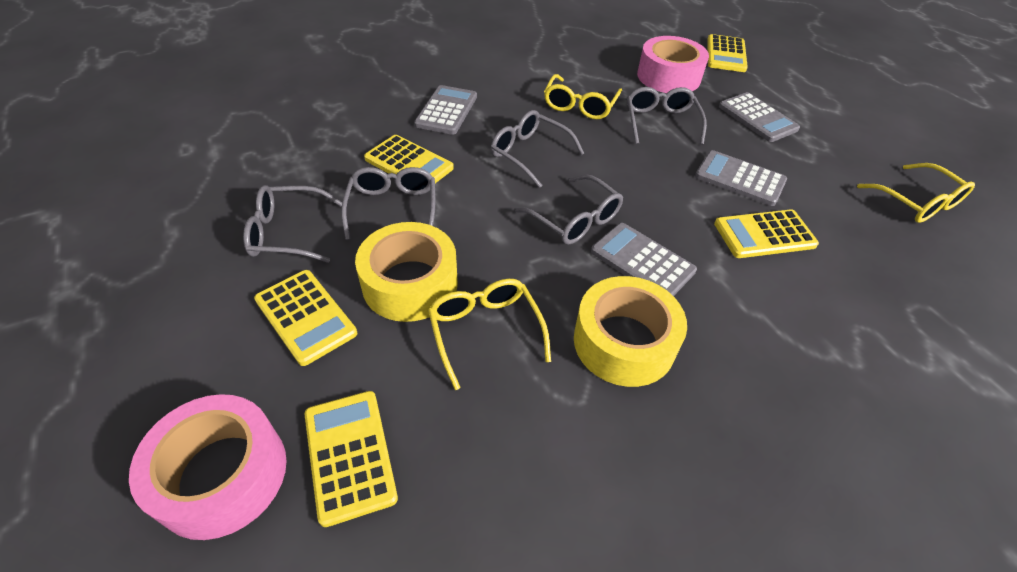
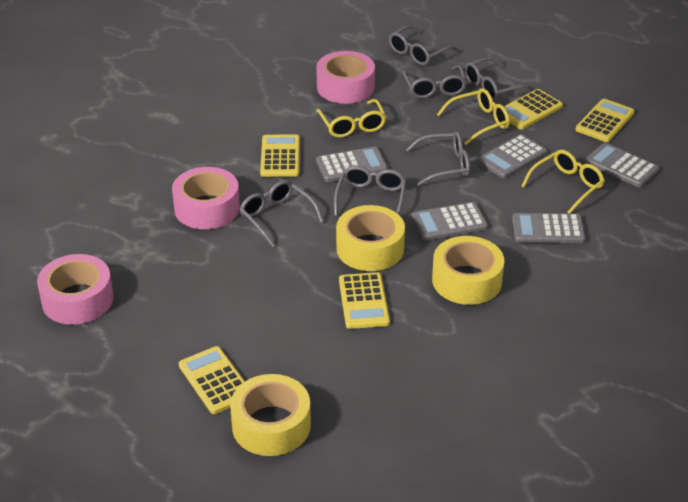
grey calculator: [414,85,477,135] [591,223,697,296] [695,150,787,206] [719,92,800,142] = 4 -> [316,147,388,182] [411,202,488,240] [478,134,547,178] [512,213,586,243] [585,143,659,188] = 5
grey glasses: [243,185,342,263] [341,167,435,240] [491,110,584,188] [515,174,623,245] [627,87,707,145] = 5 -> [239,180,324,247] [334,166,406,216] [389,25,458,65] [401,65,467,98] [406,131,470,186] [464,57,535,101] = 6
pink tape: [129,394,287,540] [637,36,709,93] = 2 -> [37,254,114,325] [172,167,240,229] [316,51,375,104] = 3
yellow tape: [355,222,458,322] [574,276,687,387] = 2 -> [230,374,311,456] [336,205,405,271] [432,236,504,305] = 3

